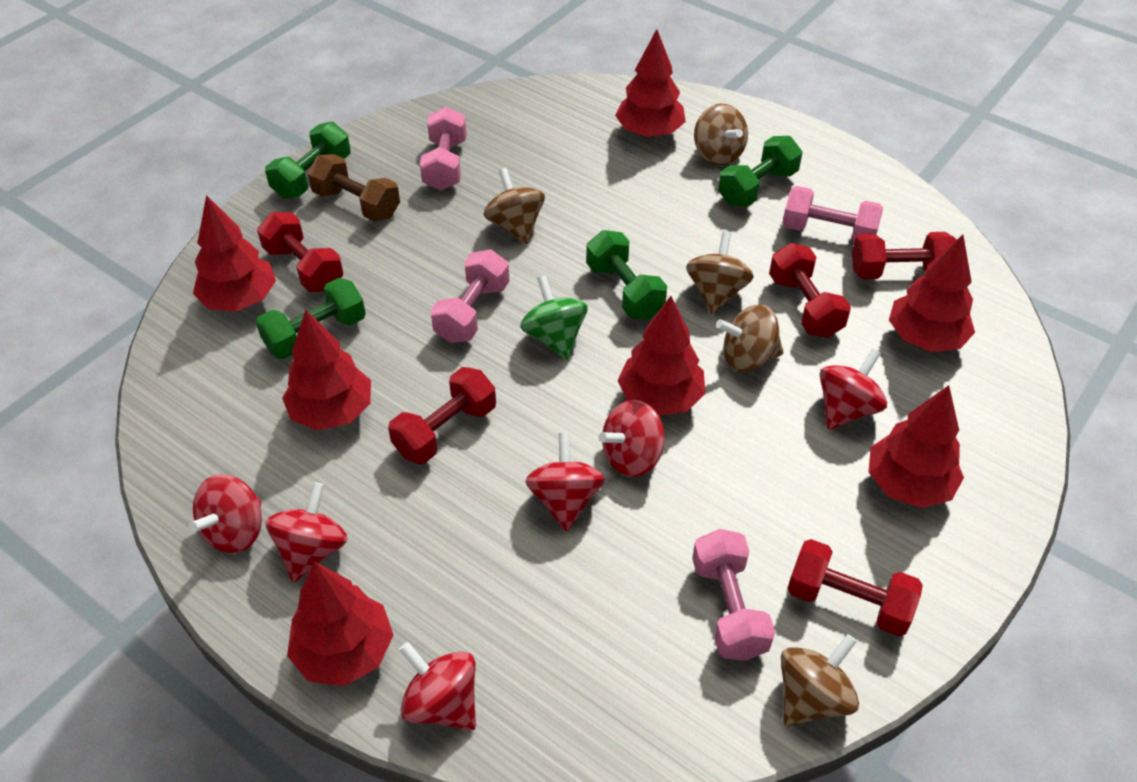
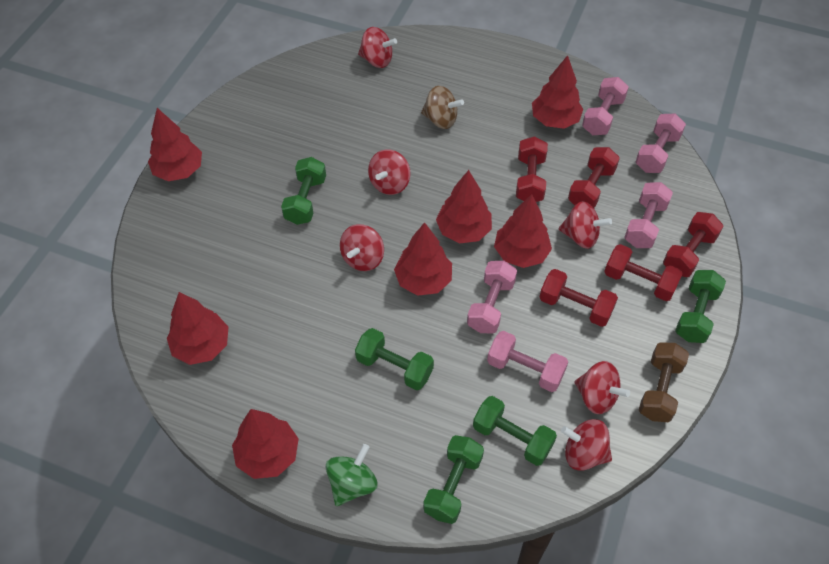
brown spinning top: [484,168,545,244] [686,231,754,314] [694,104,748,165] [716,304,784,372] [781,634,859,726] = 5 -> [421,86,464,129] = 1
green dumbbell: [256,278,366,359] [265,122,351,199] [586,230,667,319] [718,136,802,207] = 4 -> [281,157,326,225] [355,328,434,390] [423,435,484,524] [473,396,557,466] [675,270,726,343] = 5
pink dumbbell: [420,107,467,190] [431,249,509,343] [692,529,775,661] [782,186,883,242] = 4 -> [467,261,517,333] [487,331,568,392] [582,77,629,135] [624,182,673,248] [636,113,686,173] = 5

